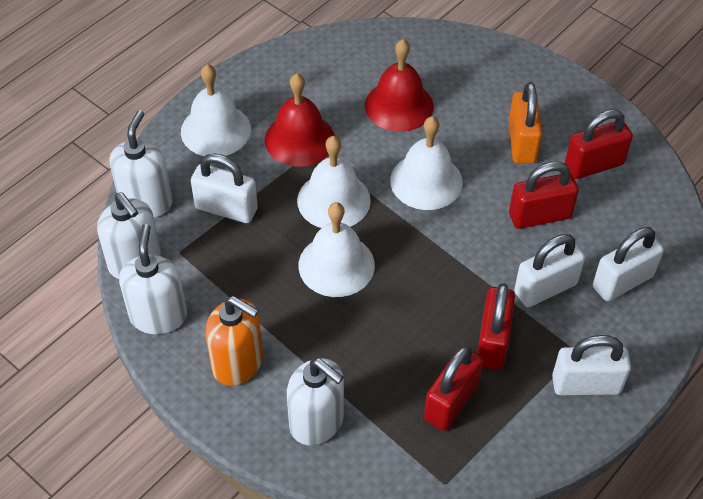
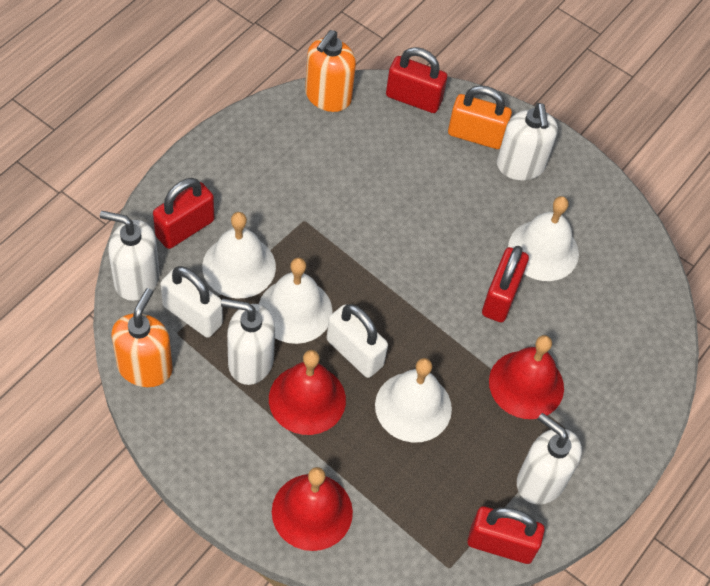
orange soap dispenser: [205,296,263,386] = 1 -> [112,288,173,387] [305,30,356,112] = 2
red bell: [265,73,335,167] [365,39,434,132] = 2 -> [269,350,346,435] [272,467,353,551] [489,335,564,419] = 3
white padlock: [191,153,258,223] [514,234,585,307] [552,335,631,396] [593,227,664,301] = 4 -> [161,266,223,338] [327,304,388,378] = 2

